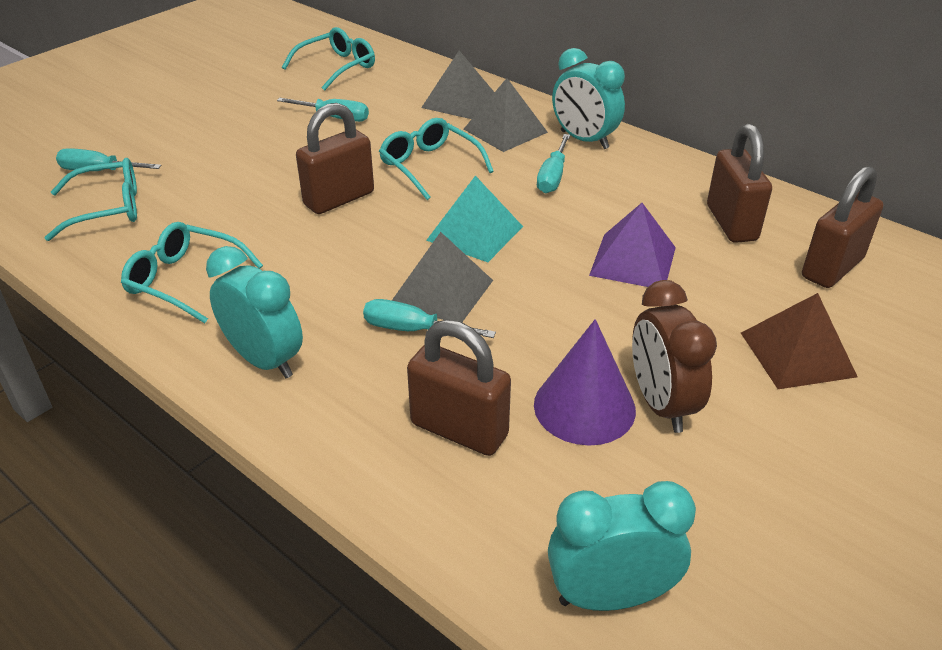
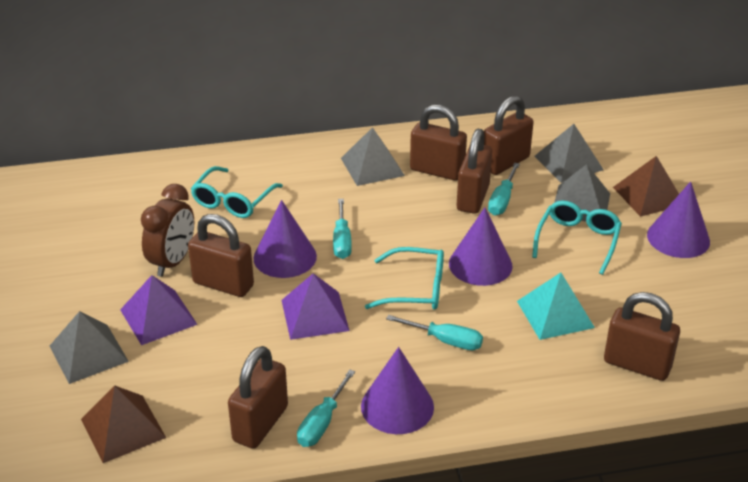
brown padlock: [296,103,374,214] [407,320,511,456] [707,124,772,243] [802,166,883,288] = 4 -> [188,214,254,297] [228,346,288,449] [410,104,467,181] [457,129,492,214] [484,96,533,175] [604,292,680,381] = 6
brown pyramid: [741,293,858,389] = 1 -> [81,385,166,463] [613,156,679,217] = 2
grey pyramid: [392,232,493,322] [421,51,494,119] [464,78,548,152] = 3 -> [50,311,129,384] [341,127,405,186] [535,124,604,183] [554,164,610,221] = 4
purple cone: [534,319,636,446] = 1 -> [253,200,317,278] [361,347,434,434] [449,208,513,286] [647,181,710,258] = 4
purple pyramid: [589,203,676,287] = 1 -> [120,275,198,345] [281,273,350,340] = 2
turquoise clock: [206,246,303,378] [548,481,696,611] [552,48,625,149] = 3 -> none = 0
turquoise glasses: [45,158,137,241] [121,222,263,323] [282,27,375,91] [379,118,494,200] = 4 -> [191,166,283,218] [365,247,444,310] [532,200,622,275] = 3

